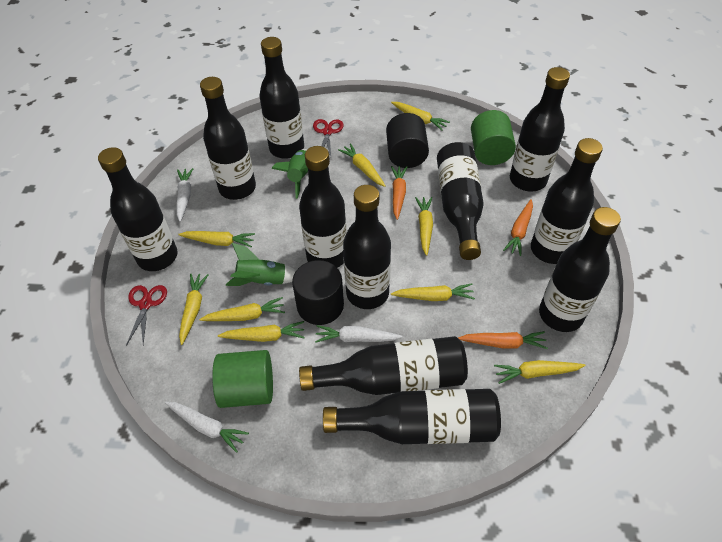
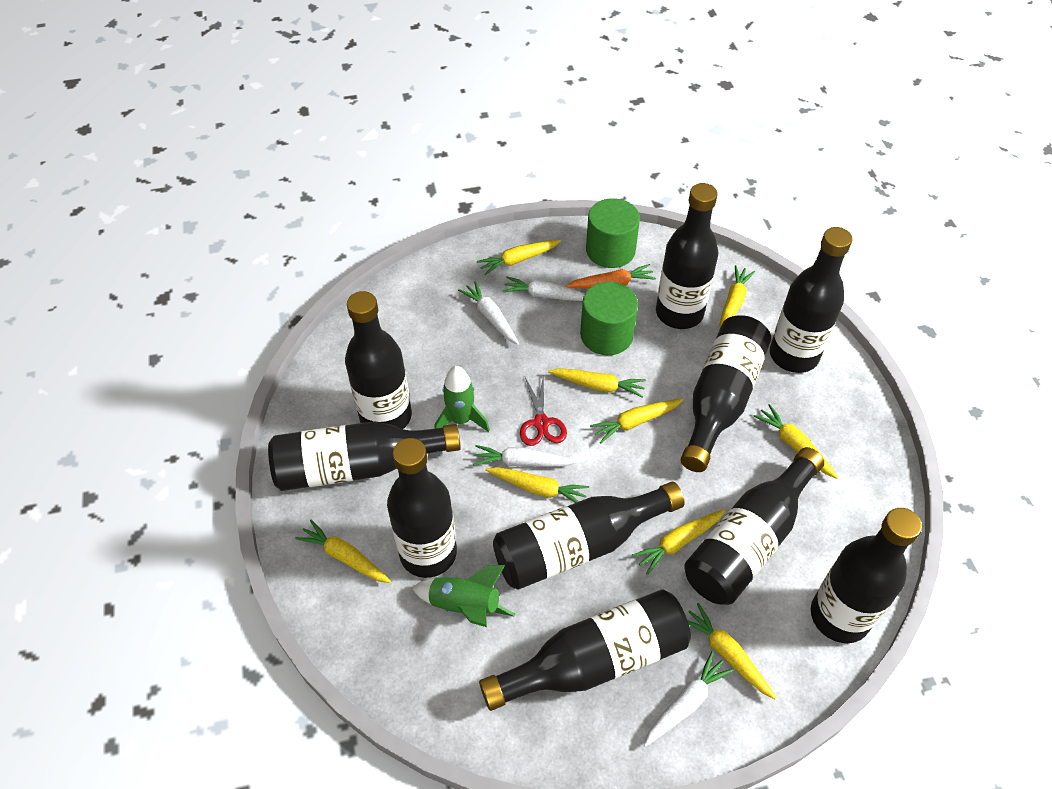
black bottle: [98,147,177,271] [200,77,256,200] [259,37,304,159] [299,146,347,268] [299,336,468,395] [323,389,501,444] [343,185,391,309] [437,142,484,260] [510,67,570,191] [531,138,603,264] [539,207,621,332] = 11 -> [268,422,461,491] [345,291,412,429] [387,438,457,578] [479,589,691,711] [493,482,684,590] [656,183,718,329] [681,316,771,472] [684,447,824,605] [770,227,852,373] [811,508,922,643] = 10
black cylinder: [292,260,344,325] [386,113,429,168] = 2 -> none = 0
orange carrot: [391,166,407,220] [458,331,548,349] [503,199,533,256] = 3 -> [566,264,656,288] = 1
red scissors: [126,285,167,346] [313,119,344,156] = 2 -> [520,374,567,446] = 1
white carrot: [165,402,249,453] [177,168,194,222] [315,325,403,343] = 3 -> [458,281,519,345] [473,445,578,467] [503,277,585,301] [644,651,734,747] = 4

